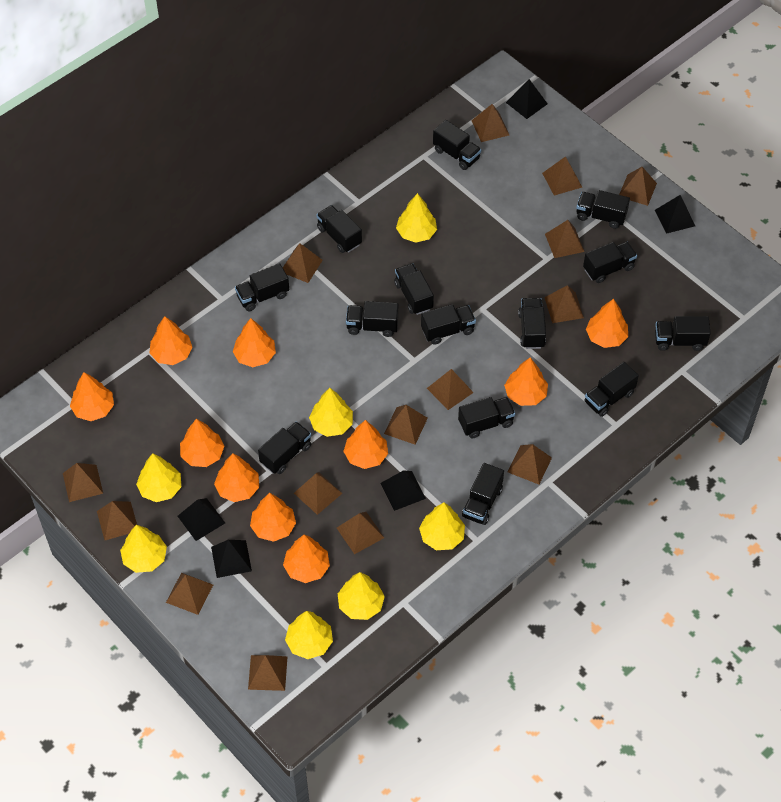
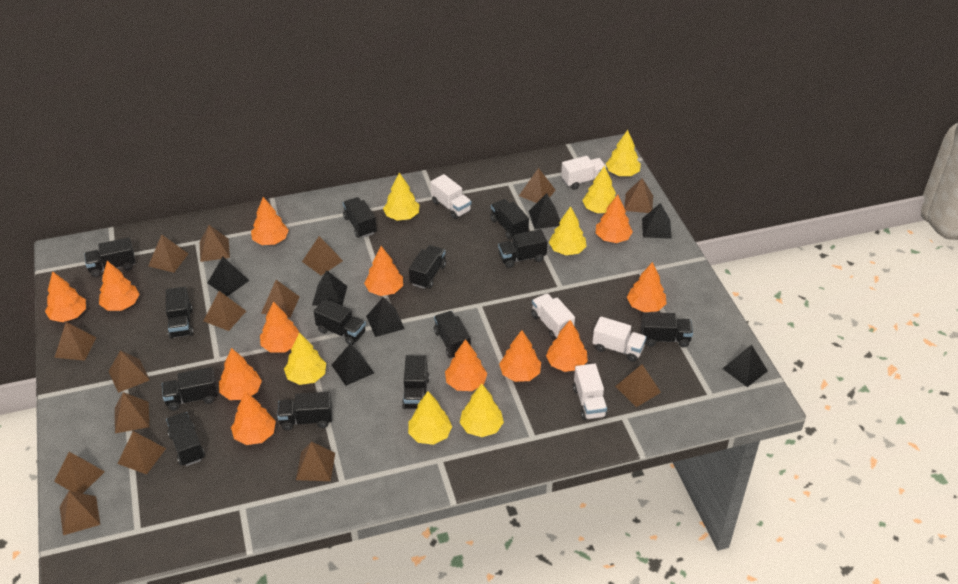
black pyramid: [178,498,225,541] [211,540,252,578] [381,470,426,511] [506,79,548,119] [655,195,695,234] = 5 -> [208,257,250,296] [312,270,347,306] [332,344,374,386] [366,297,405,337] [529,193,560,229] [642,203,672,239] [722,344,768,387] = 7
black truck: [235,263,289,311] [258,421,311,474] [316,205,362,253] [346,301,399,337] [394,263,434,315] [421,304,476,345] [433,120,481,170] [458,397,516,438] [462,463,504,525] [518,298,546,349] [576,190,630,229] [583,242,637,283] [585,362,639,417] [655,316,711,351] = 14 -> [84,237,136,277] [162,367,218,411] [166,287,193,339] [166,412,205,466] [277,392,332,431] [314,299,366,345] [343,197,377,238] [402,355,429,409] [409,245,446,289] [434,311,471,358] [490,199,529,240] [498,229,547,268] [641,312,693,348] = 13
orange tree: [70,372,114,421] [150,316,193,365] [180,419,224,467] [214,453,259,502] [233,318,276,367] [250,493,296,542] [283,535,330,583] [343,420,388,469] [504,357,548,406] [586,299,628,348] = 10 -> [45,271,86,322] [99,261,139,311] [219,348,262,400] [231,391,276,445] [251,197,289,245] [260,302,299,353] [364,246,403,296] [445,339,487,391] [499,330,541,382] [546,320,588,372] [596,195,633,243] [627,262,667,312] = 12
white truck: none = 0 -> [430,174,472,219] [531,293,575,339] [561,156,607,190] [573,364,607,420] [592,316,646,362] = 5

